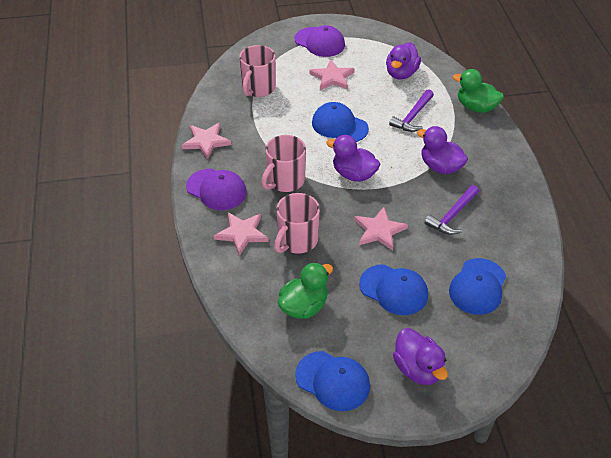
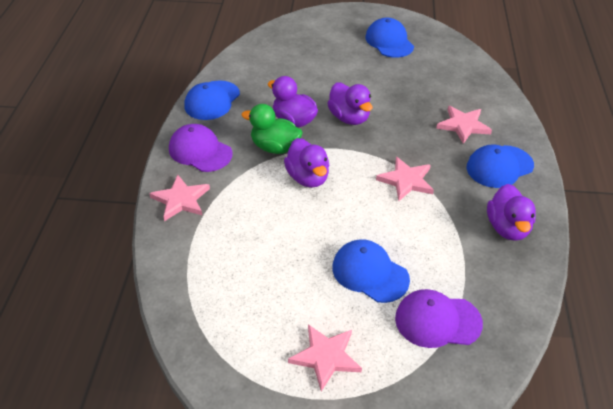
green duck: [278,262,333,319] [453,69,504,113] = 2 -> [241,104,303,154] = 1
pink mug: [239,45,276,97] [261,135,306,192] [274,193,320,254] = 3 -> none = 0
purple hammer: [389,89,434,132] [424,185,479,235] = 2 -> none = 0

